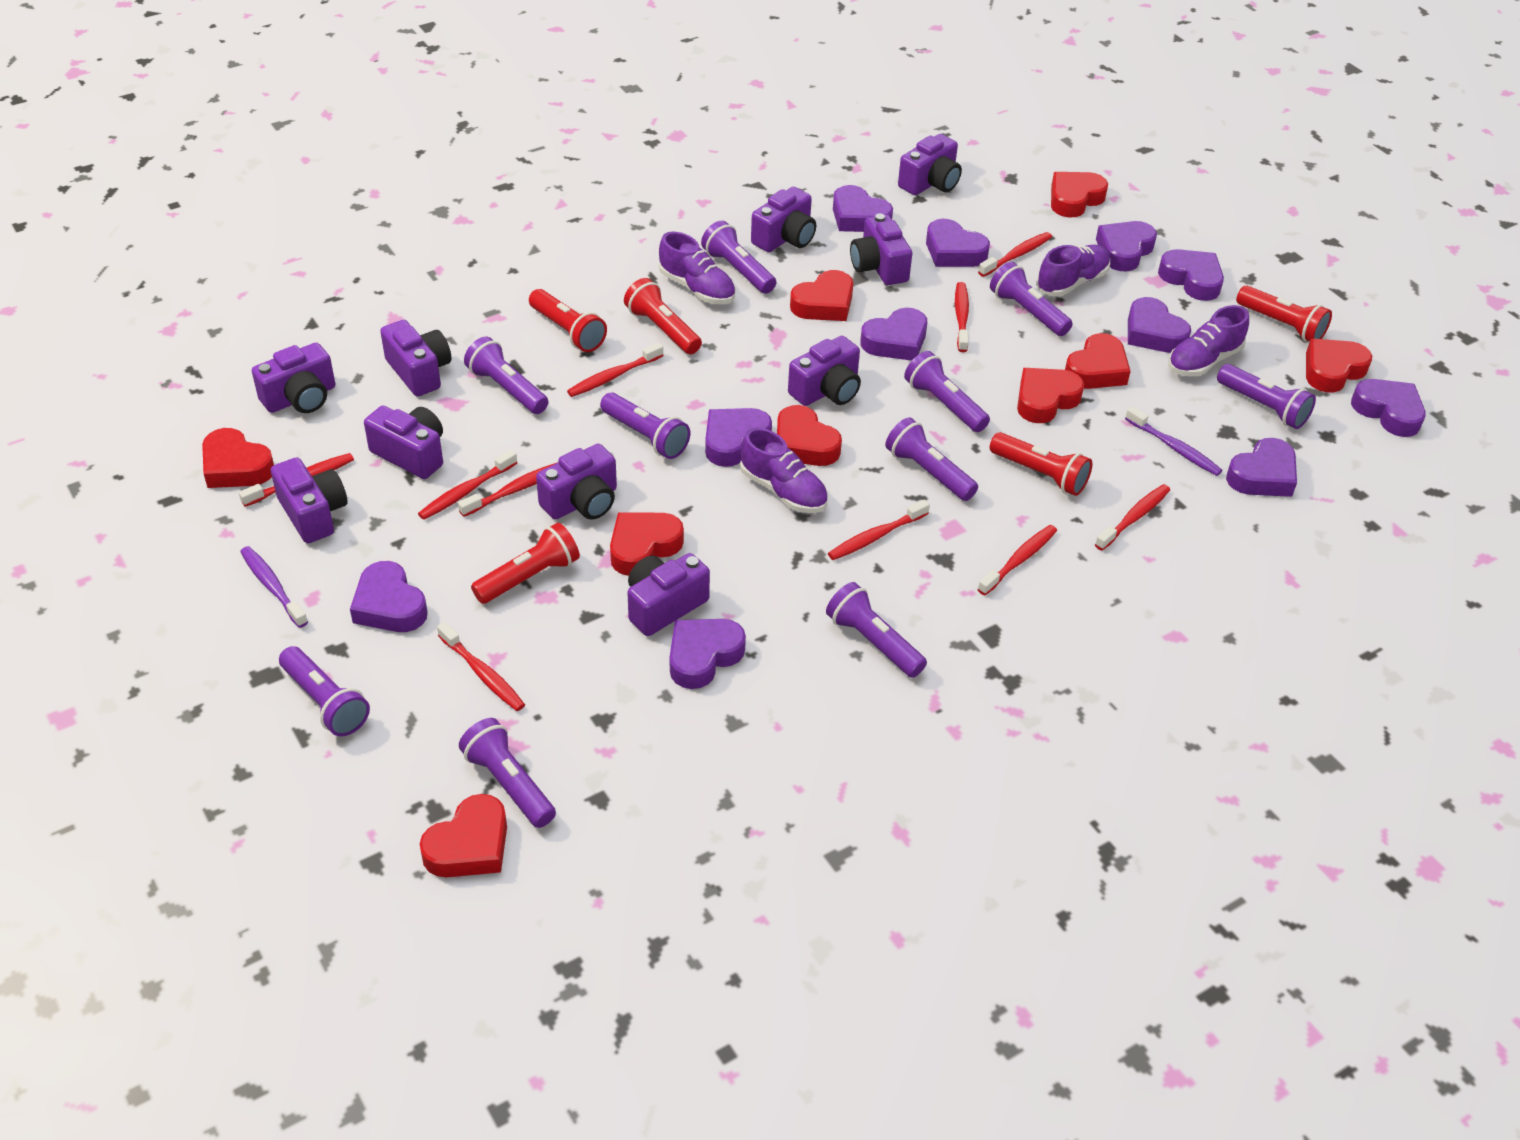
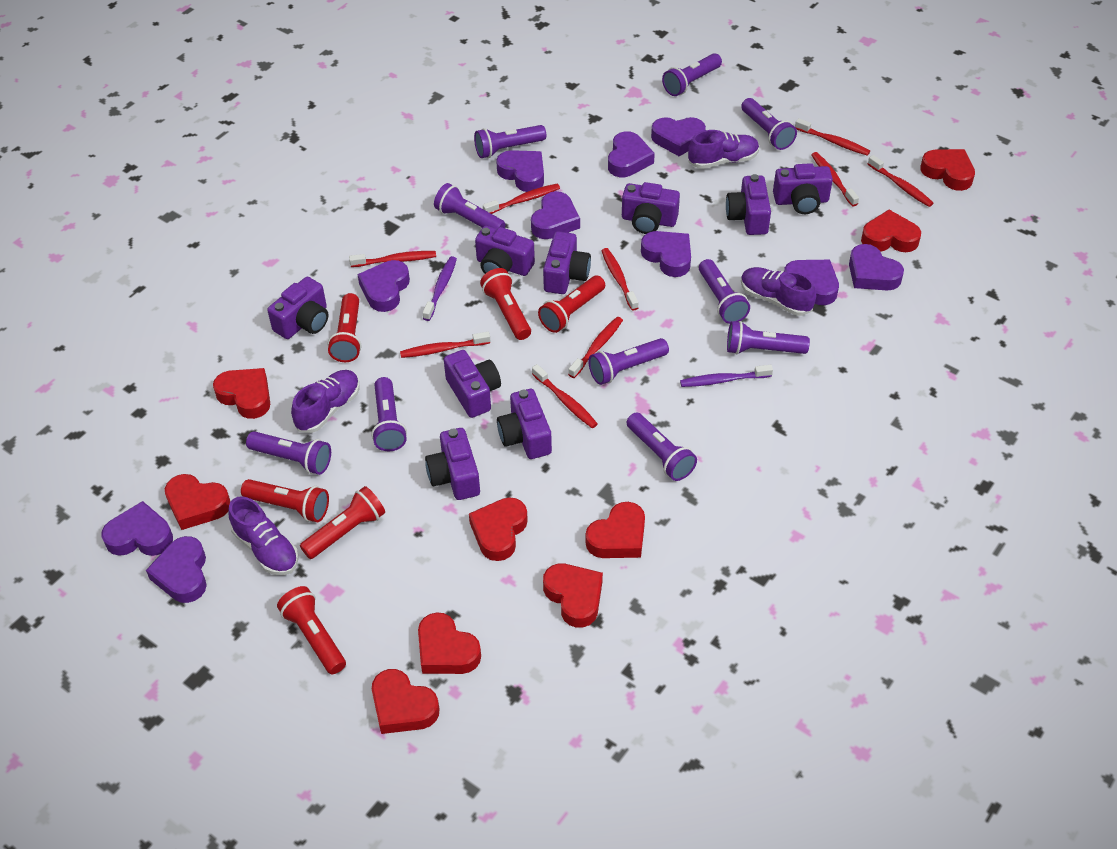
purple camera: [252,343,335,413] [271,457,348,543] [364,406,443,479] [380,320,451,396] [536,444,617,520] [627,553,710,636] [751,187,816,252] [788,336,861,406] [850,213,912,285] [898,134,962,195] = 10 -> [267,277,328,339] [425,428,480,500] [444,350,501,418] [475,226,535,276] [497,389,552,459] [543,231,591,294] [622,182,680,234] [726,174,771,235] [773,163,833,214] = 9
purple heart: [350,561,428,632] [670,619,746,689] [705,408,772,467] [833,185,893,232] [860,308,927,361] [926,219,990,267] [1096,221,1157,272] [1128,297,1191,353] [1158,249,1224,301] [1226,438,1297,497] [1351,379,1426,437] = 11 -> [101,501,173,556] [146,536,207,603] [357,260,410,312] [496,150,544,192] [531,191,580,239] [608,131,655,177] [641,231,691,277] [651,117,706,157] [784,260,839,305] [849,244,904,291] = 10
red flashlight: [471,523,580,604] [529,289,607,352] [624,278,702,354] [990,432,1093,496] [1236,286,1332,342] = 5 -> [241,479,329,522] [277,586,346,674] [300,486,385,559] [328,293,361,362] [480,268,531,340] [538,276,605,333] = 6
red toothbrush: [239,453,354,507] [418,450,517,520] [437,622,525,711] [458,462,558,517] [567,342,664,397] [828,499,930,560] [955,282,969,352] [977,525,1057,595] [978,232,1052,277] [1095,484,1170,550] = 10 -> [349,251,436,267] [400,332,490,358] [483,184,560,214] [532,364,598,428] [568,317,623,378] [601,248,638,311] [795,118,870,156] [811,152,859,207] [868,155,933,207] = 9

